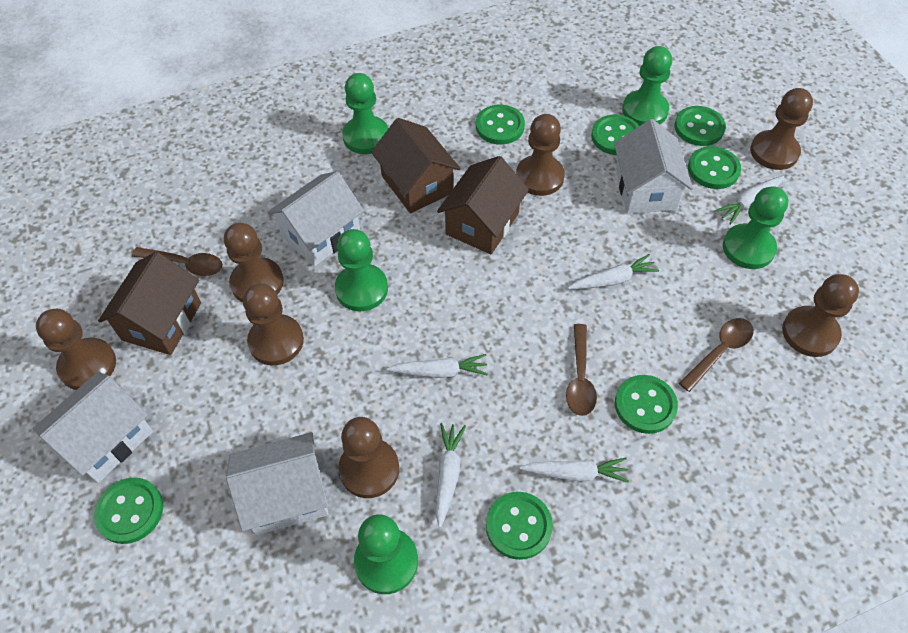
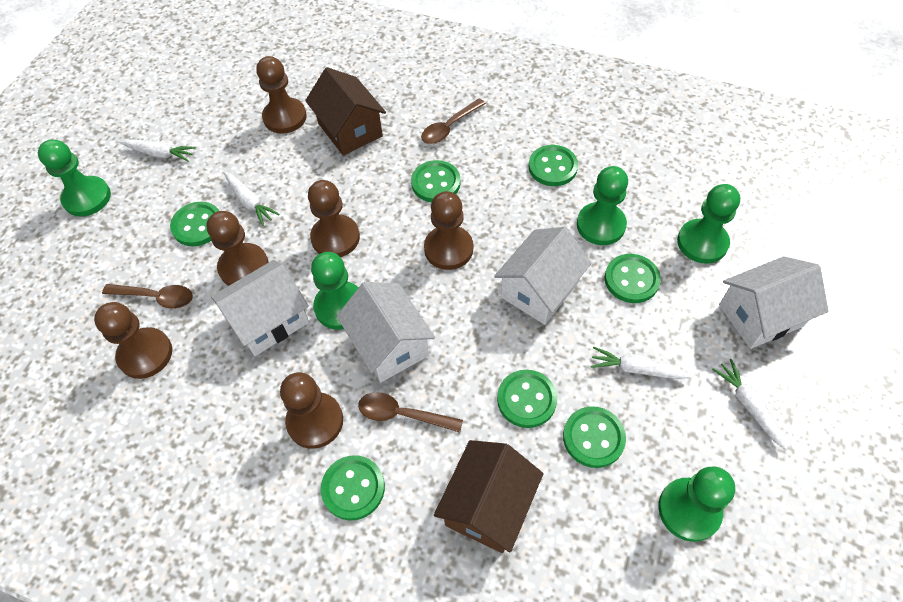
brown house: [98,252,201,355] [371,118,461,213] [437,156,529,254] = 3 -> [305,67,386,156] [434,440,543,553] = 2
brown pawn: [36,309,116,390] [224,223,284,302] [243,283,304,365] [338,417,399,498] [516,114,565,196] [750,88,813,170] [782,274,859,357] = 7 -> [94,302,172,379] [206,211,269,286] [256,56,307,134] [280,372,343,449] [308,180,360,257] [424,191,473,270] = 6
white carrot: [387,354,488,378] [436,423,466,527] [519,458,629,483] [568,254,659,289] [715,176,784,225] = 5 -> [119,139,196,162] [224,172,279,226] [590,347,692,379] [712,359,788,450] = 4

